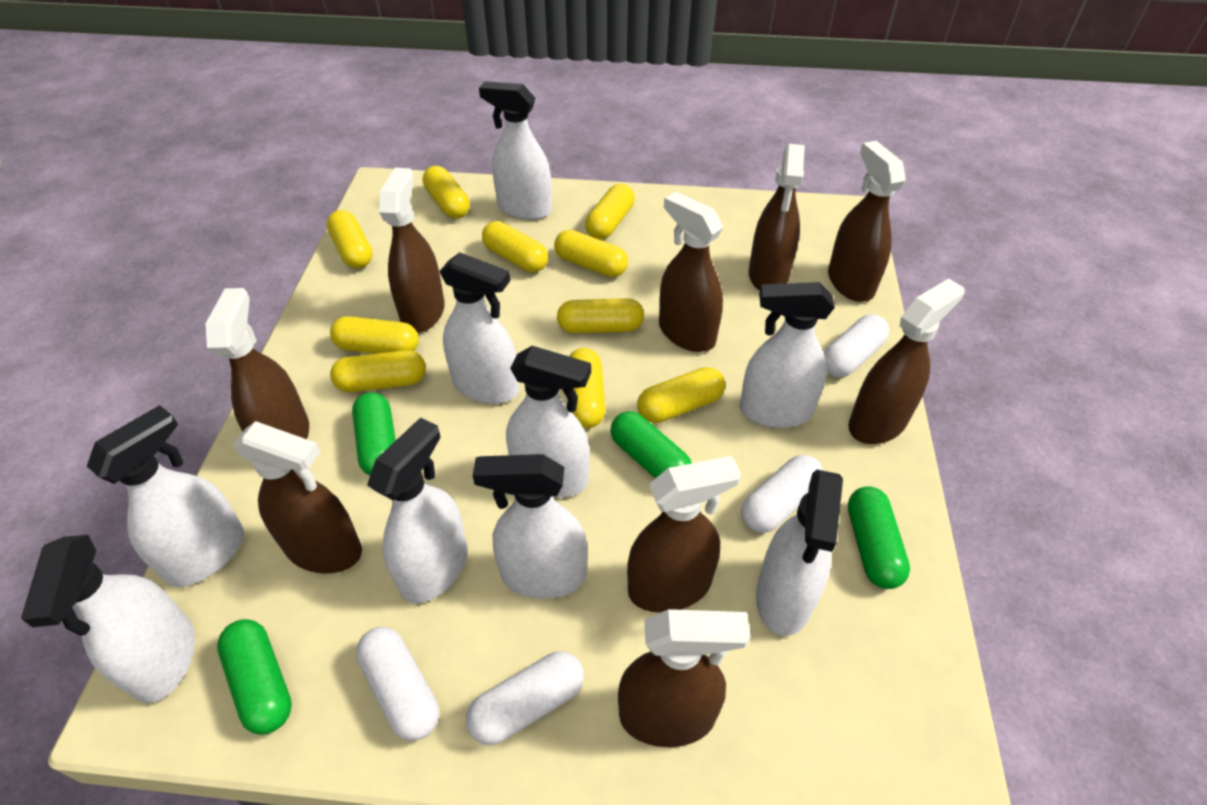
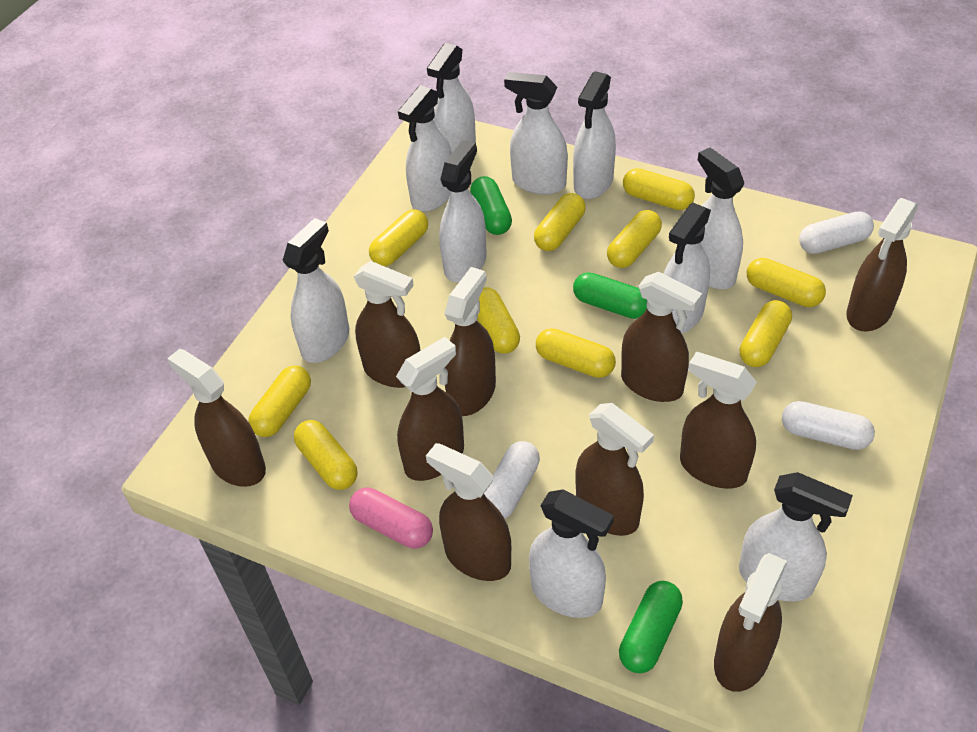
brown spray bottle: [205,288,309,439] [233,421,362,574] [379,168,445,333] [618,609,750,747] [627,456,741,613] [659,192,723,352] [749,144,805,291] [828,141,906,302] [848,279,965,444] = 9 -> [167,349,266,487] [354,261,421,388] [396,337,464,481] [426,443,511,581] [444,267,496,416] [575,403,654,536] [621,272,702,402] [680,352,757,489] [714,553,787,692] [846,198,918,332] = 10
green capsule: [217,619,292,735] [352,392,396,475] [611,411,692,478] [848,486,910,589] = 4 -> [470,176,512,235] [573,272,647,319] [619,581,683,673] = 3
pink capsule: none = 0 -> [349,488,433,549] = 1
white capsule: [356,627,439,741] [466,651,584,745] [741,455,823,533] [824,314,889,378] = 4 -> [484,441,540,519] [782,401,875,450] [799,211,874,254] = 3
white spray bottle: [21,535,195,703] [87,405,244,587] [367,417,468,603] [439,252,519,404] [473,454,587,599] [479,81,552,220] [506,346,591,498] [740,282,835,428] [756,469,843,636] = 9 -> [282,218,349,363] [398,85,452,212] [427,43,476,153] [439,140,486,282] [504,72,568,195] [529,489,614,618] [573,71,616,199] [663,203,711,333] [698,148,744,289] [739,472,853,601] = 10

